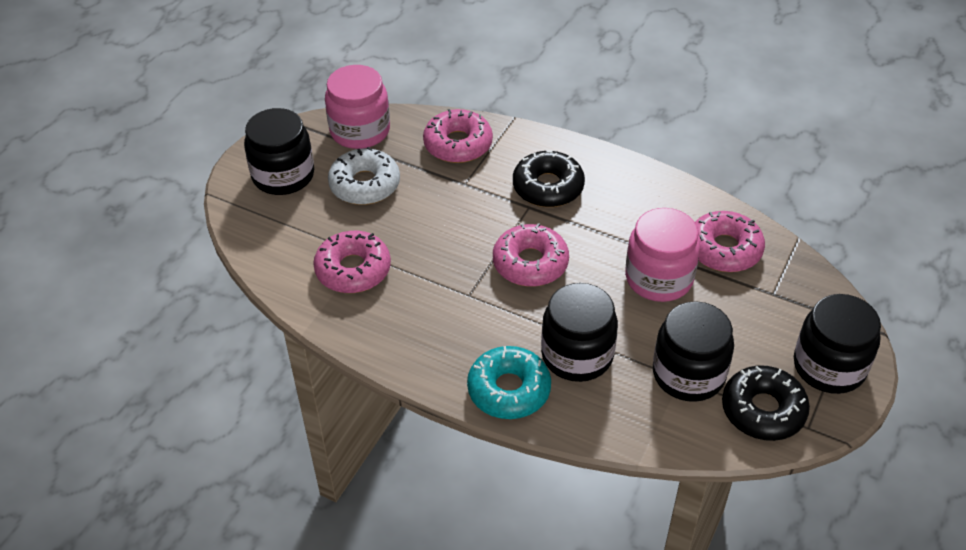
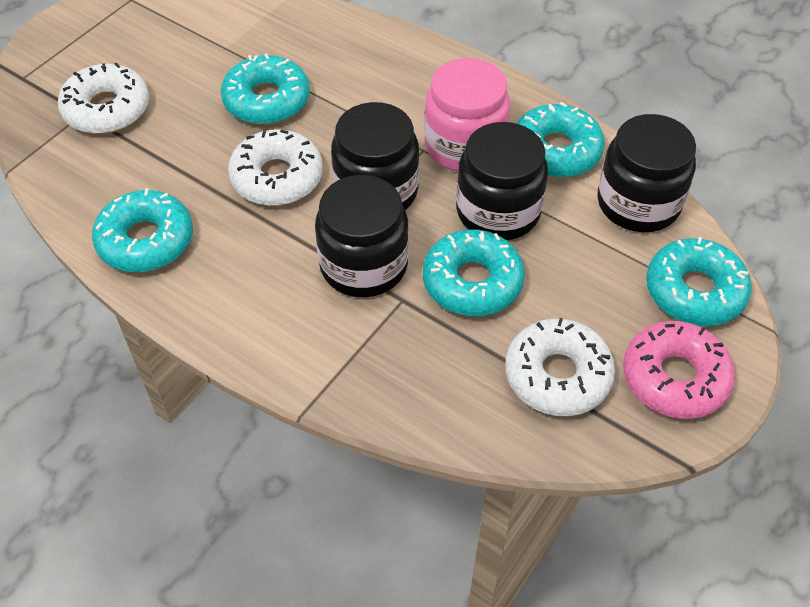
black donut: [513,151,585,207] [722,365,810,441] = 2 -> none = 0
pink donut: [313,231,391,293] [423,109,493,163] [493,223,569,287] [695,211,765,272] = 4 -> [623,321,735,419] = 1
pink jar: [325,65,390,149] [625,208,700,302] = 2 -> [424,58,510,171] = 1
turquoise donut: [467,346,551,419] = 1 -> [92,188,193,273] [221,53,310,125] [423,229,525,316] [516,102,605,178] [646,237,752,326] = 5
white donut: [328,147,400,205] = 1 -> [58,63,149,134] [228,129,323,206] [505,318,615,416] = 3

